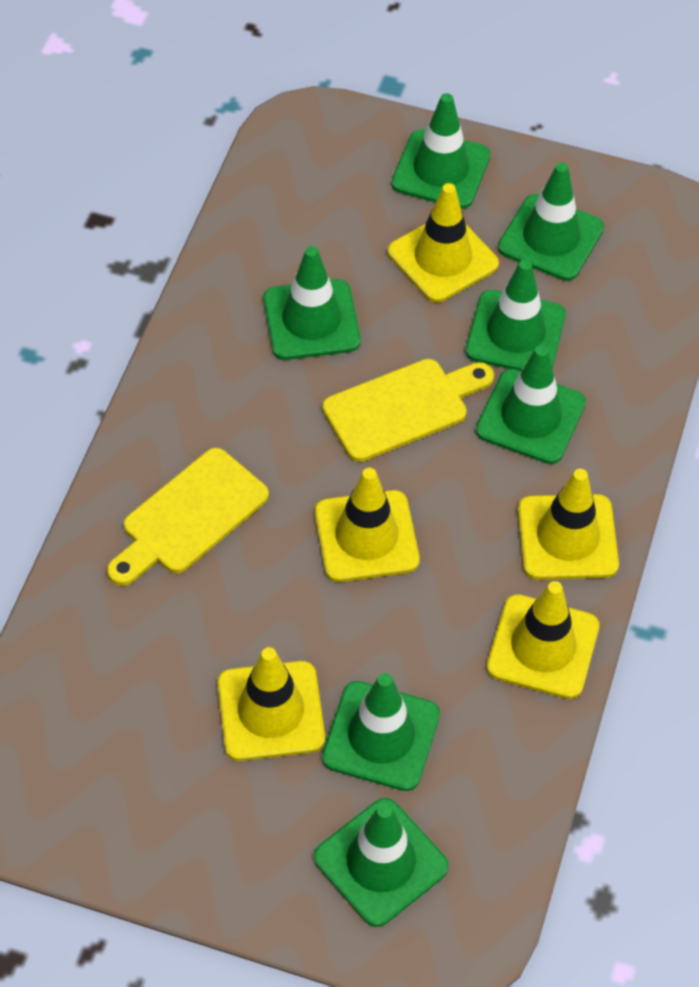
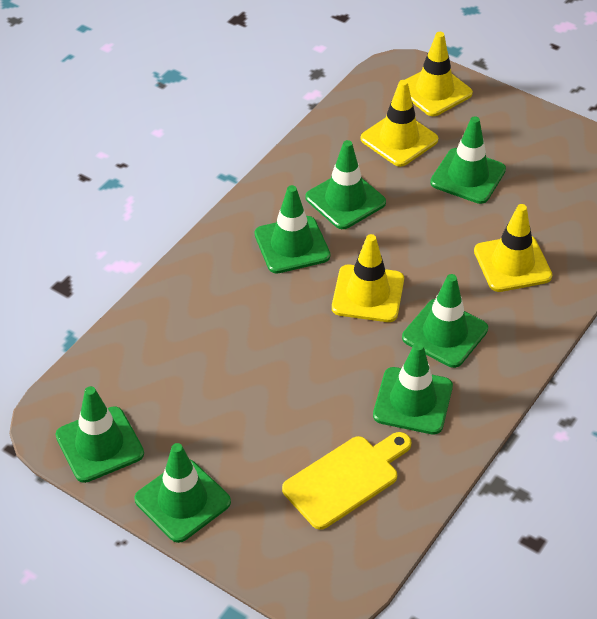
yellow cutting board: [107,448,269,586] [322,359,494,462] = 2 -> [282,432,411,530] = 1
yellow traffic cone: [218,647,325,761] [315,468,420,582] [388,183,499,303] [487,581,599,699] [518,469,619,580] = 5 -> [332,234,404,322] [360,80,438,167] [405,32,473,116] [474,204,552,292] = 4

